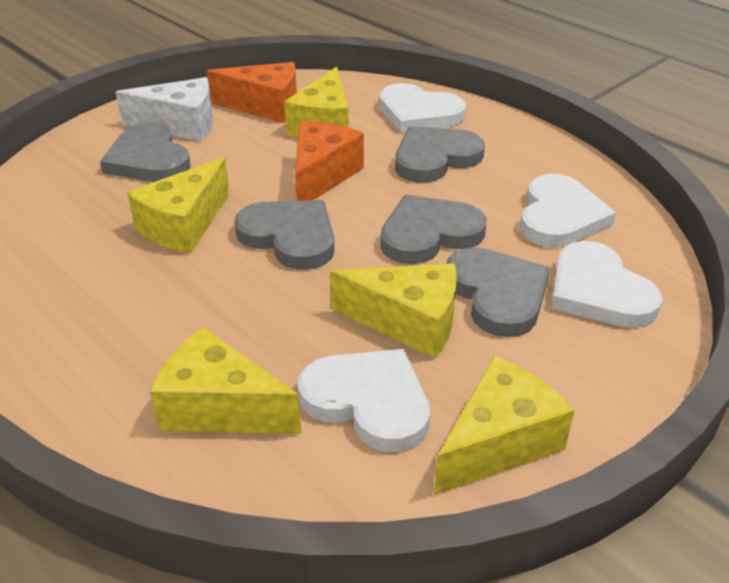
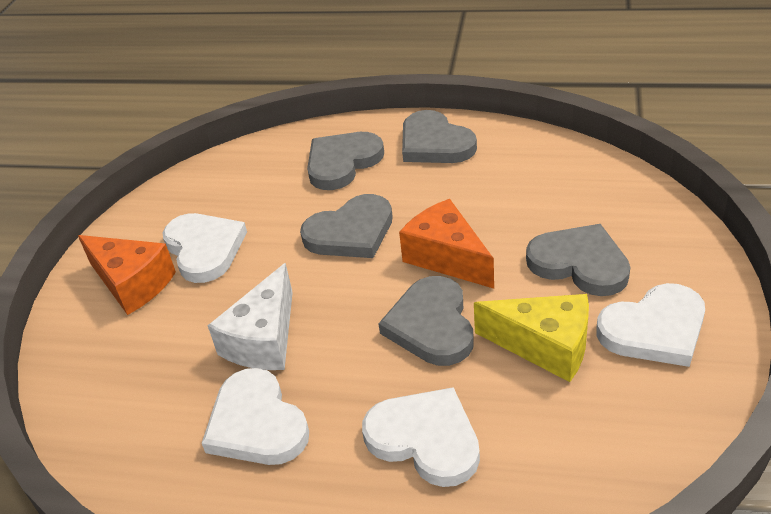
yellow cheese: [127,157,230,253] [150,327,301,434] [284,66,349,138] [330,263,457,358] [434,356,575,495] = 5 -> [474,294,589,382] = 1

